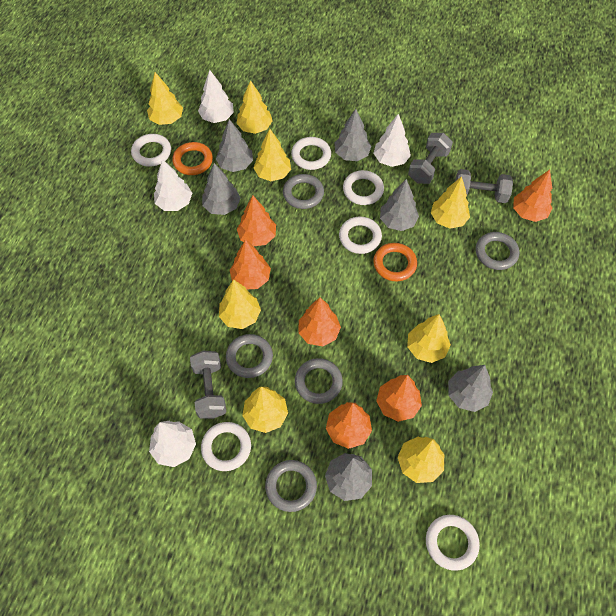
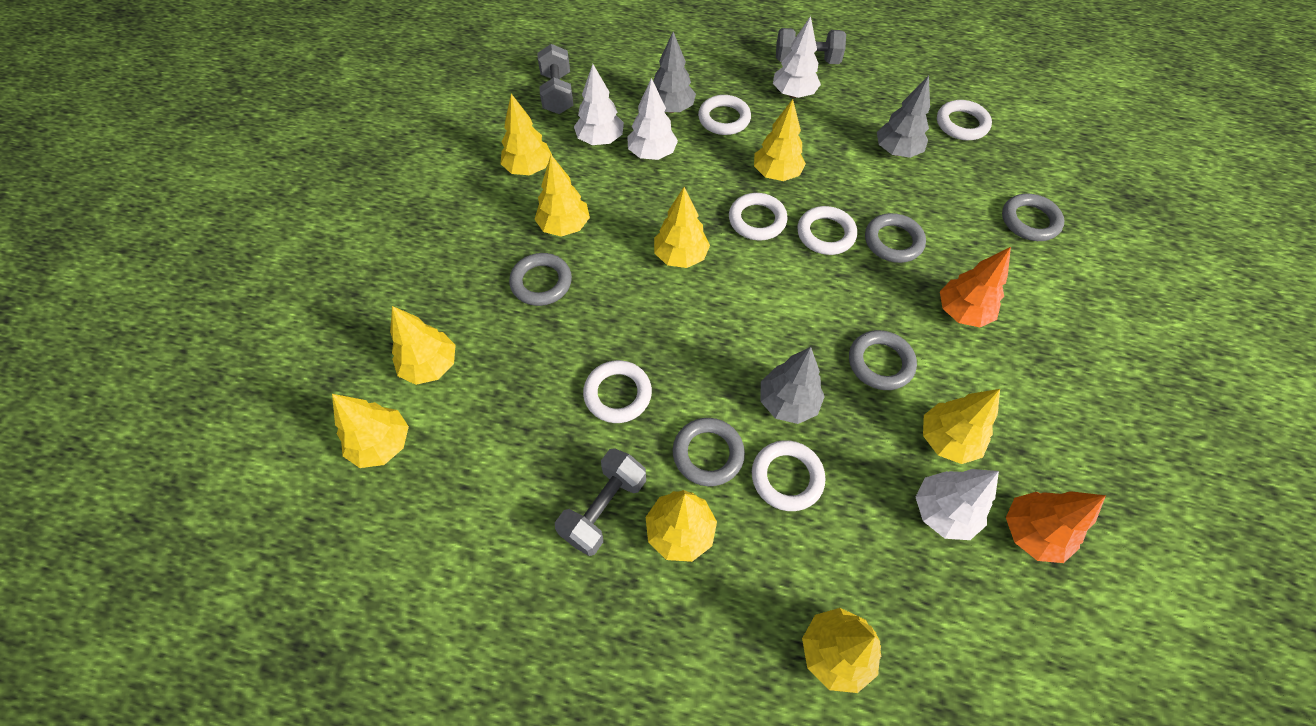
grey tree: [202,163,241,215] [216,119,253,172] [325,453,372,501] [335,109,371,161] [380,179,419,231] [448,365,493,412] = 6 -> [653,32,696,113] [761,347,825,424] [877,76,930,158] = 3
orange ring: [172,142,213,175] [373,243,417,281] = 2 -> none = 0
orange tree: [230,239,271,290] [237,195,276,246] [298,297,341,346] [326,402,372,449] [376,375,422,422] [513,170,553,222] = 6 -> [940,247,1011,327] [1006,491,1106,563] = 2
yellow tree: [147,72,183,125] [219,279,261,329] [236,80,273,134] [242,387,288,433] [254,129,291,181] [398,437,444,483] [407,314,451,363] [431,176,470,229] = 8 -> [332,394,409,468] [390,306,456,385] [501,94,552,175] [534,155,590,237] [646,490,717,562] [654,187,710,268] [754,99,806,181] [802,608,881,693] [923,389,1000,464] = 9

